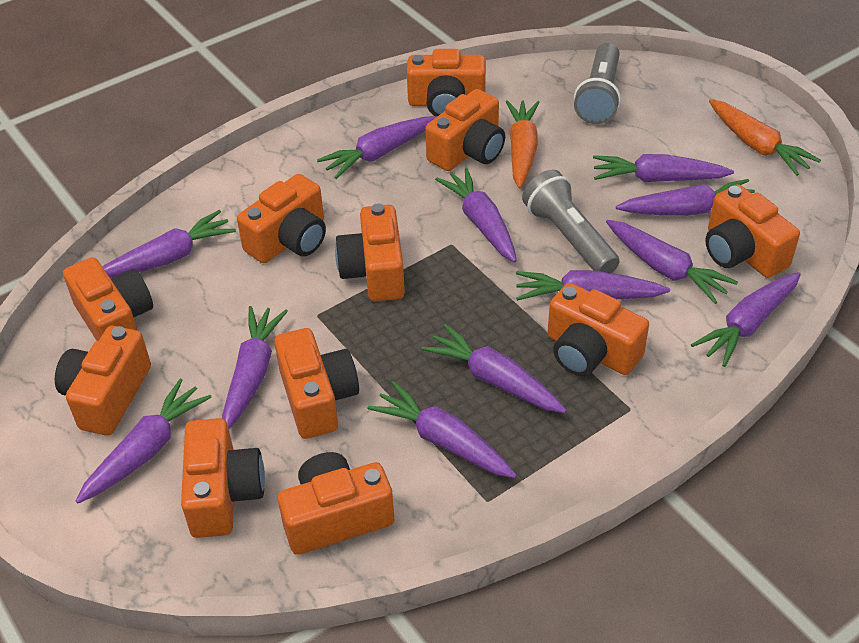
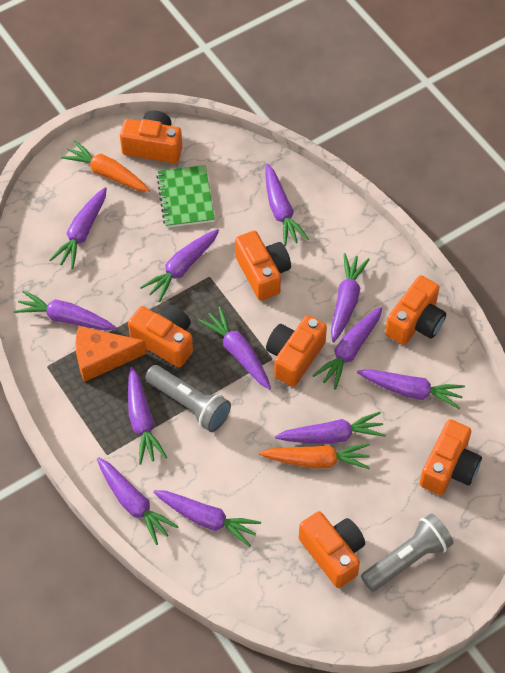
green notebook: none = 0 -> [156,165,215,228] = 1
orange camera: [55,326,151,436] [63,257,153,341] [181,418,265,538] [237,174,326,263] [274,328,359,439] [278,452,394,555] [335,203,405,301] [407,49,486,116] [426,89,505,171] [547,283,649,376] [705,184,800,278] = 11 -> [120,110,182,163] [128,305,193,368] [235,231,291,301] [266,315,327,387] [299,511,365,588] [385,275,446,345] [420,419,482,495] = 7
orange cheese: none = 0 -> [75,326,147,382] = 1

